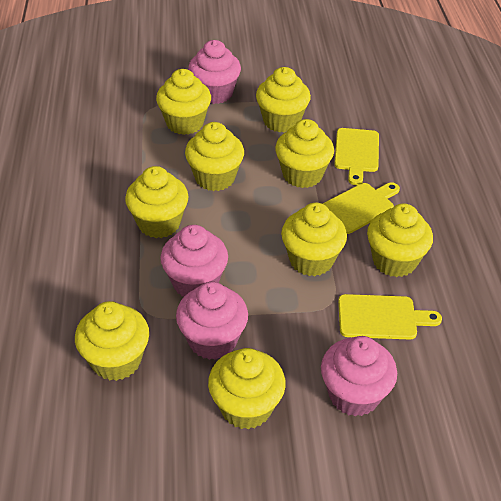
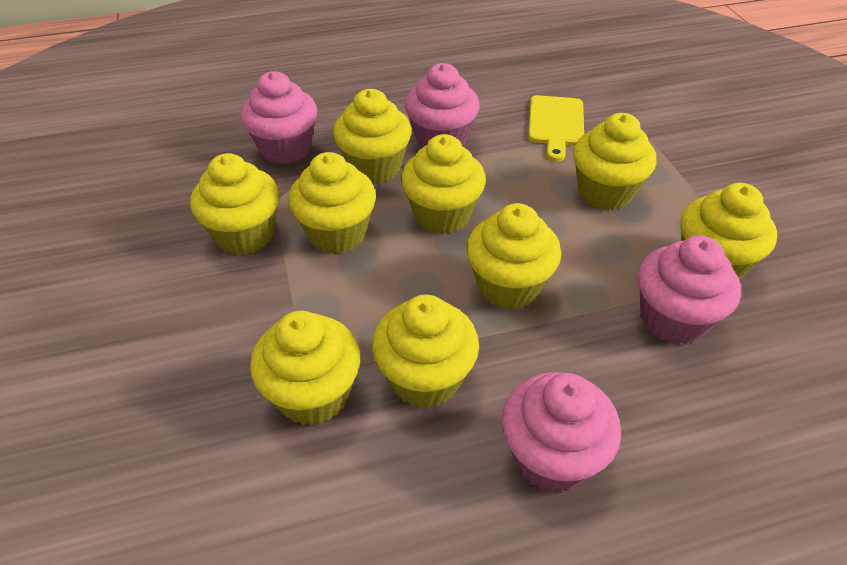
yellow cutting board: [323,182,400,234] [334,128,379,185] [338,294,442,340] = 3 -> [528,95,584,162] = 1

